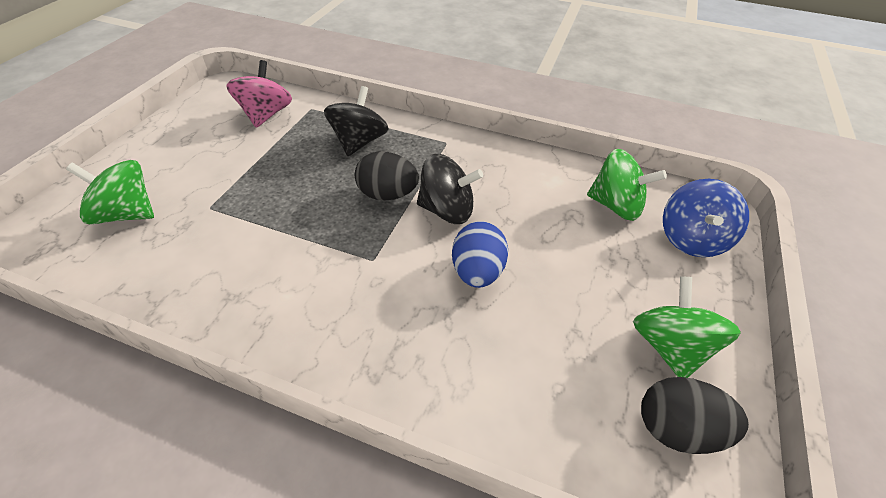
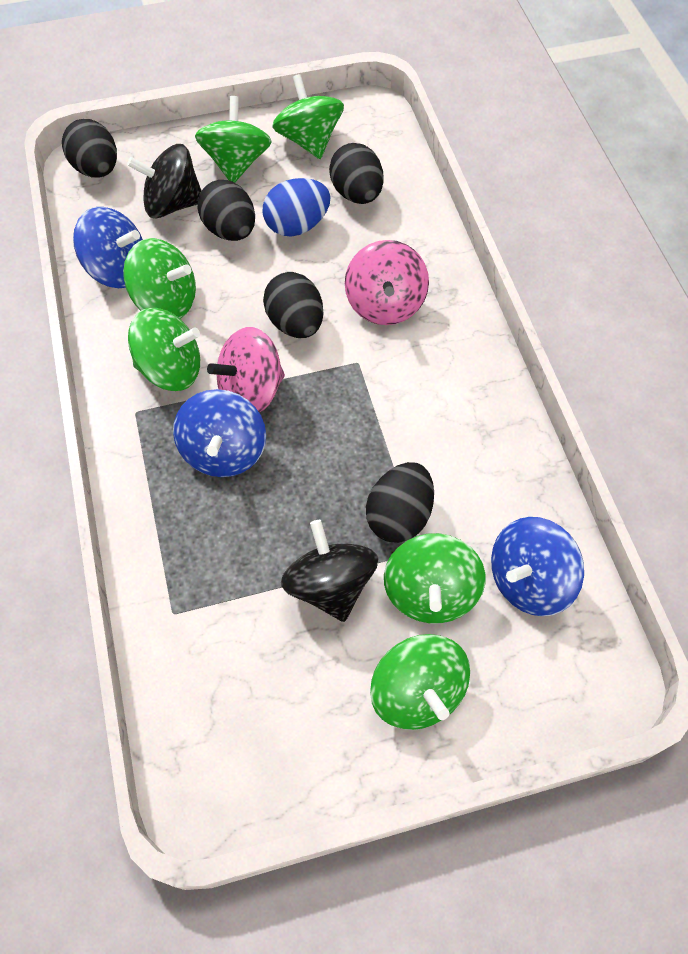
black egg: [355,151,419,200] [641,377,749,454] = 2 -> [62,119,117,177] [198,180,255,241] [263,272,324,338] [329,143,383,204] [366,462,434,543] = 5
blue spinning top: [663,179,749,257] = 1 -> [73,207,143,288] [173,389,266,477] [491,517,584,616] = 3
green spinning top: [66,160,154,224] [587,149,667,221] [633,276,741,378] = 3 -> [123,238,196,319] [128,308,200,391] [195,96,271,183] [272,74,344,159] [370,634,470,730] [384,533,485,623] = 6
pink spinning top: [226,60,292,128] = 1 -> [207,327,285,413] [345,240,429,325] = 2

